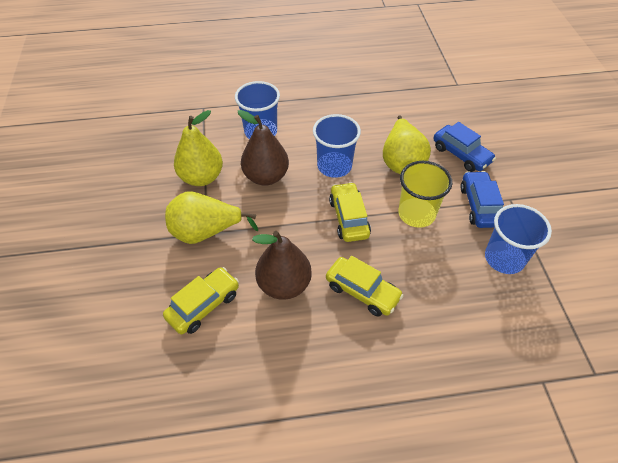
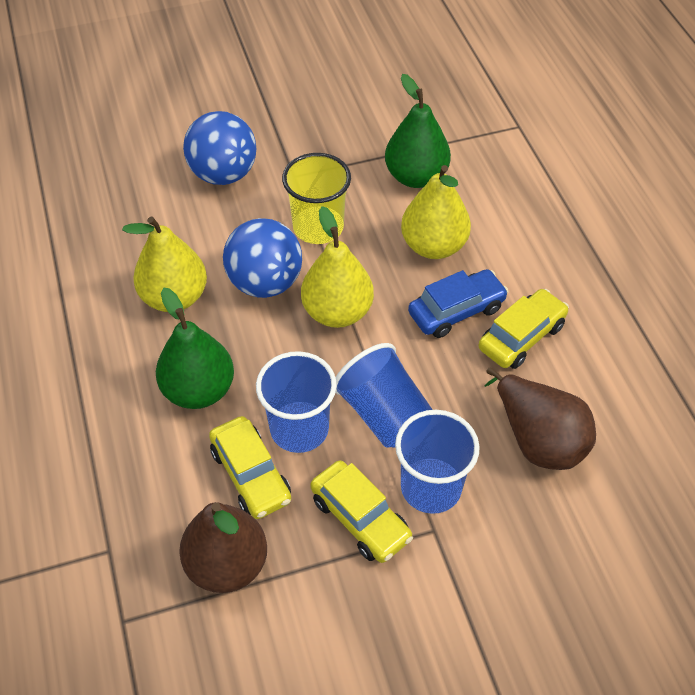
blue ball: none = 0 -> [183,111,256,185] [223,218,302,298] = 2
blue car: [433,122,496,172] [460,171,504,228] = 2 -> [408,269,508,338] = 1
green pear: none = 0 -> [156,287,234,409] [385,74,451,188] = 2

